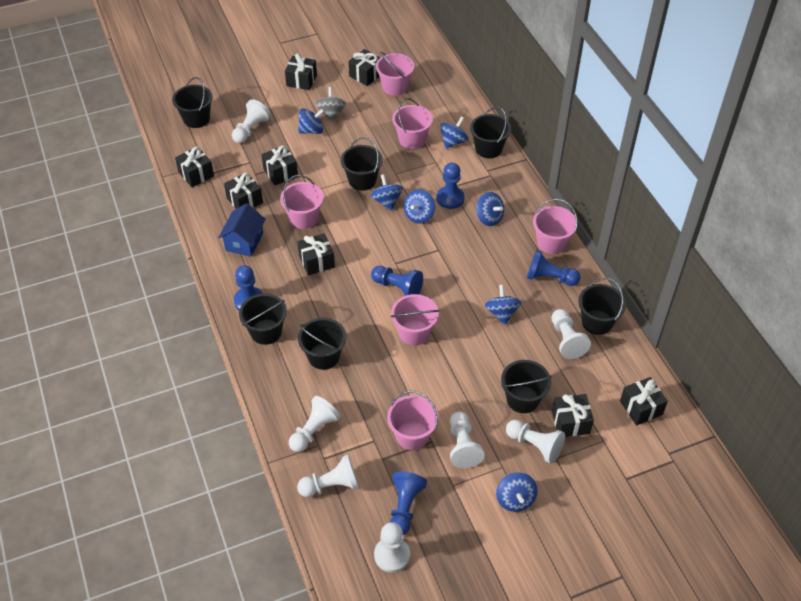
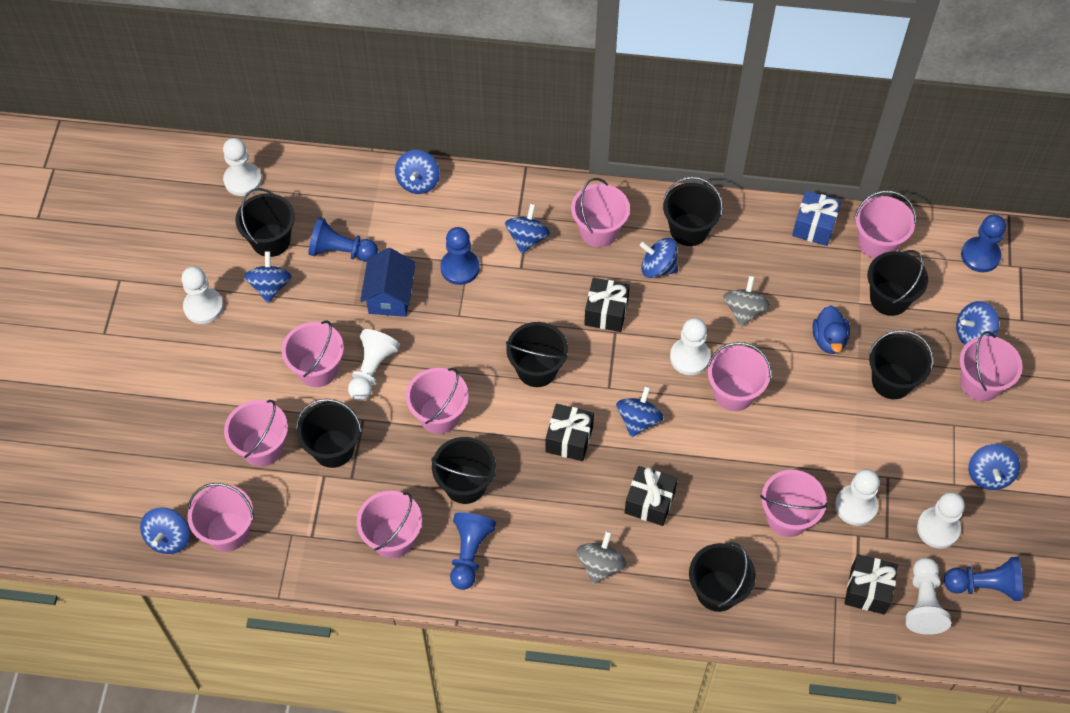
black bucket: [172,77,213,128] [239,293,287,345] [298,318,346,370] [341,137,383,191] [470,107,511,158] [501,360,552,413] [578,278,626,335] = 7 -> [236,188,295,257] [296,399,362,468] [431,437,496,504] [506,322,568,387] [663,177,723,246] [689,542,756,612] [867,250,928,316] [869,330,934,399] = 8
black gift: [175,147,214,187] [224,172,263,209] [261,145,298,185] [285,54,317,90] [298,233,335,275] [349,49,381,86] [552,394,594,437] [620,377,668,425] = 8 -> [545,404,594,461] [584,278,630,332] [624,466,678,526] [844,554,898,615] = 4
blue duck: none = 0 -> [813,305,850,354] = 1
blue gift: none = 0 -> [792,191,841,246] = 1
blue spinning top: [298,109,324,134] [370,174,403,211] [404,189,435,224] [440,117,468,149] [476,192,504,226] [485,285,522,325] [496,472,538,512] = 7 -> [140,507,189,554] [244,251,292,303] [395,150,440,194] [505,204,550,254] [616,386,663,437] [640,238,678,278] [956,301,999,345] [968,444,1020,490] = 8
grey spinning top: [315,87,346,122] = 1 -> [576,531,626,584] [723,276,770,327] = 2
pink bucket: [280,175,324,229] [376,51,414,96] [387,391,438,450] [391,294,439,345] [392,98,433,149] [533,199,578,254] = 6 -> [188,483,254,552] [224,400,288,467] [282,320,344,387] [357,491,422,558] [406,368,469,434] [571,178,630,247] [707,342,771,411] [760,470,828,537] [854,190,916,259] [959,331,1023,401] = 10

